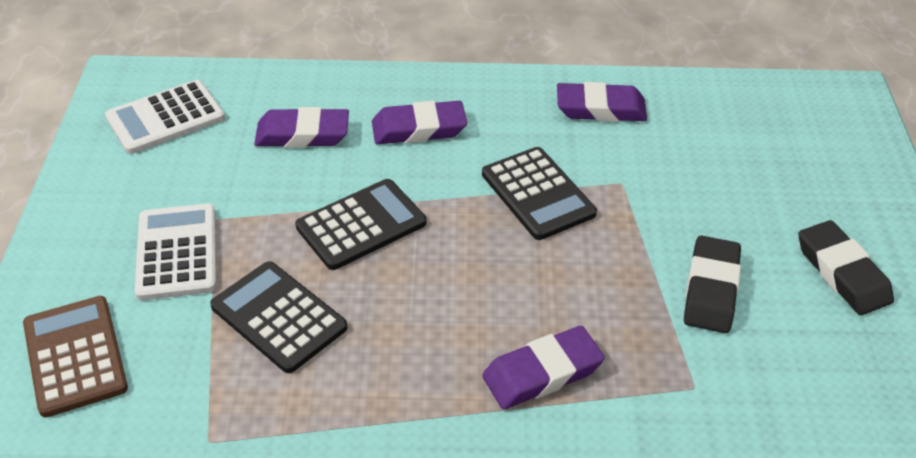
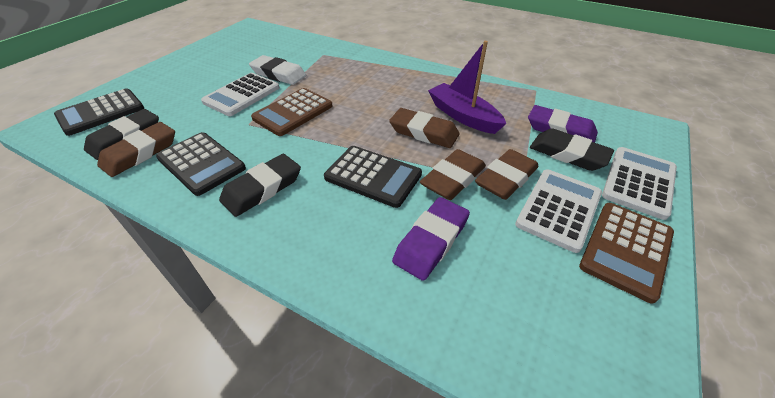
black eraser: [684,236,741,333] [799,220,894,315] = 2 -> [84,109,159,160] [219,154,301,217] [530,128,614,171] = 3
brown calculator: [23,296,128,418] = 1 -> [251,88,332,136] [579,203,674,304] = 2
brown eraser: none = 0 -> [97,122,175,177] [389,108,460,148] [420,149,486,200] [475,149,539,200] = 4
purple boat: none = 0 -> [428,41,506,134] = 1
purple eraser: [254,107,349,148] [372,101,467,144] [482,326,605,409] [557,82,647,122] = 4 -> [392,197,470,281] [528,105,598,143] = 2
white calculator: [105,80,225,154] [135,203,216,300] = 2 -> [201,73,280,116] [515,169,602,253] [602,147,677,220] = 3
white eraser: none = 0 -> [249,55,306,85] = 1

